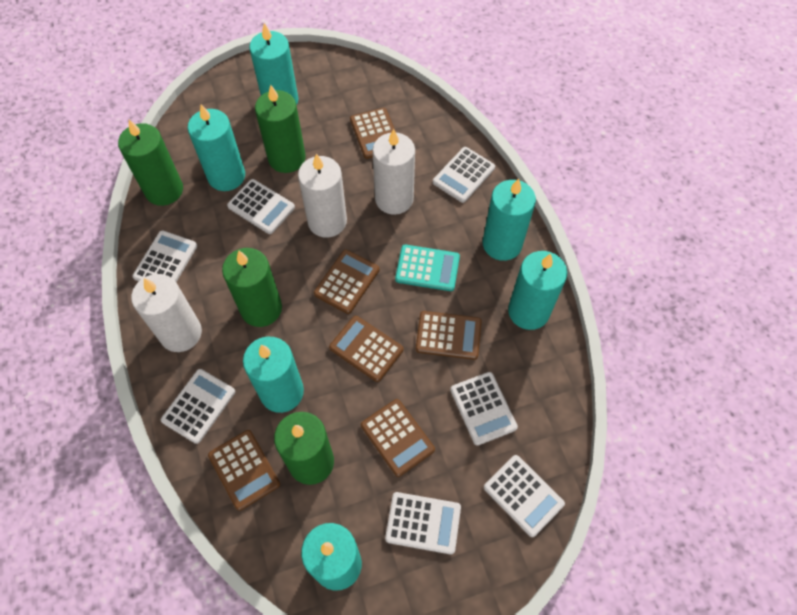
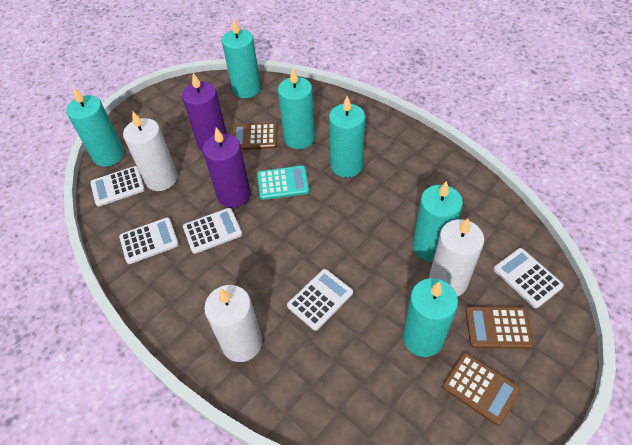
brown calculator: [208,430,280,511] [314,250,380,314] [329,316,403,382] [350,108,396,159] [361,399,435,477] [416,311,482,360] = 6 -> [232,123,277,150] [442,353,521,426] [465,306,533,349] = 3
green candle: [118,120,183,206] [222,248,282,327] [255,85,306,173] [274,412,334,485] = 4 -> none = 0
purple candle: none = 0 -> [182,73,227,151] [203,127,251,208] = 2
white calculator: [132,230,197,282] [161,369,235,444] [227,179,295,234] [385,492,461,554] [433,147,495,203] [450,372,518,446] [484,455,565,537] = 7 -> [90,166,145,207] [119,217,179,264] [183,208,242,254] [287,269,353,331] [493,248,564,308] = 5

